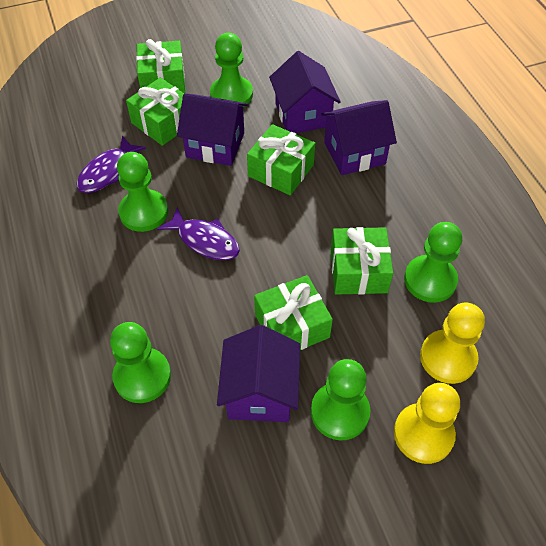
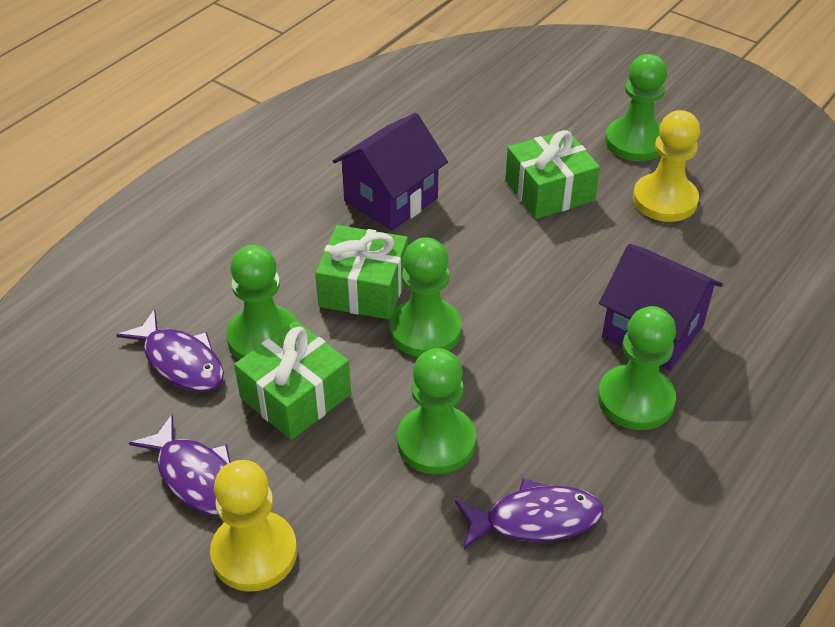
green gift: [126,78,184,146] [136,39,185,93] [247,124,315,195] [254,275,333,350] [331,227,393,295] = 5 -> [234,321,351,440] [315,225,408,320] [505,130,600,219] = 3
purple fish: [76,136,146,193] [157,207,240,261] = 2 -> [116,309,224,392] [129,414,230,516] [455,478,603,550] = 3
purple house: [177,93,248,166] [217,325,300,422] [269,51,341,133] [321,100,397,175] = 4 -> [333,113,448,231] [599,244,723,371] = 2

